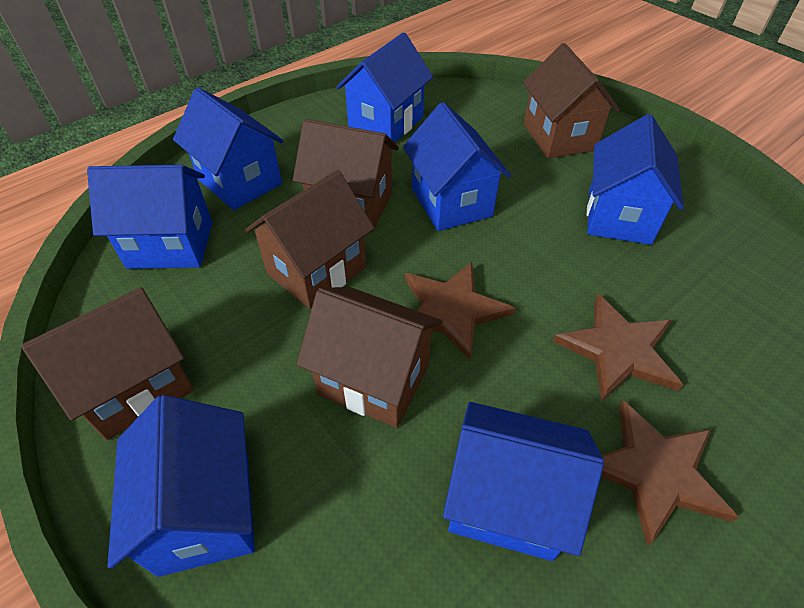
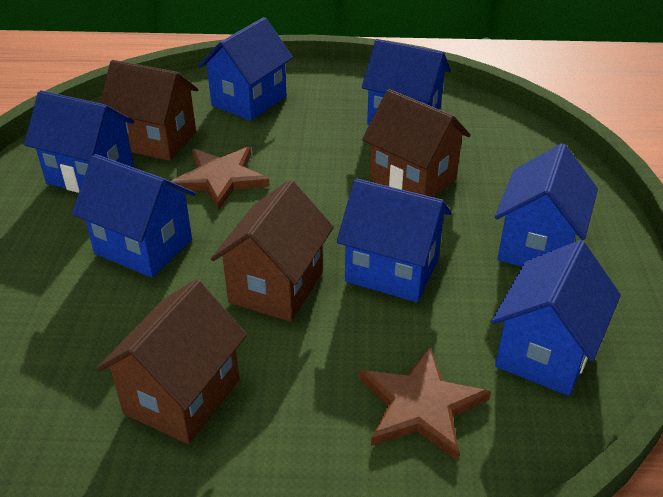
brown house: [21,287,194,440] [244,170,374,309] [293,119,399,232] [296,287,442,428] [523,43,620,159] = 5 -> [96,279,247,444] [100,60,198,161] [211,180,334,322] [362,89,471,197] = 4
brown star: [405,262,515,361] [553,294,683,402] [601,400,739,546] = 3 -> [171,147,269,210] [359,346,491,461] = 2

